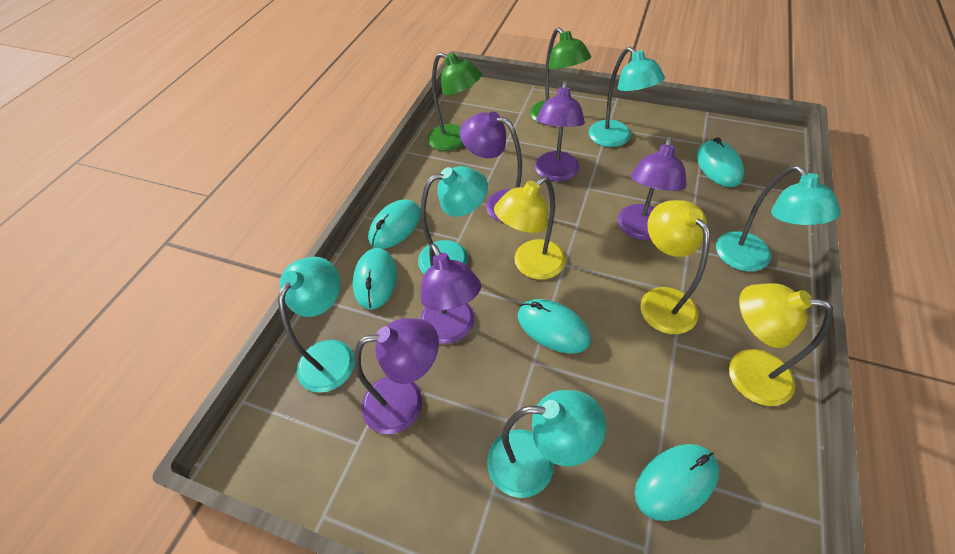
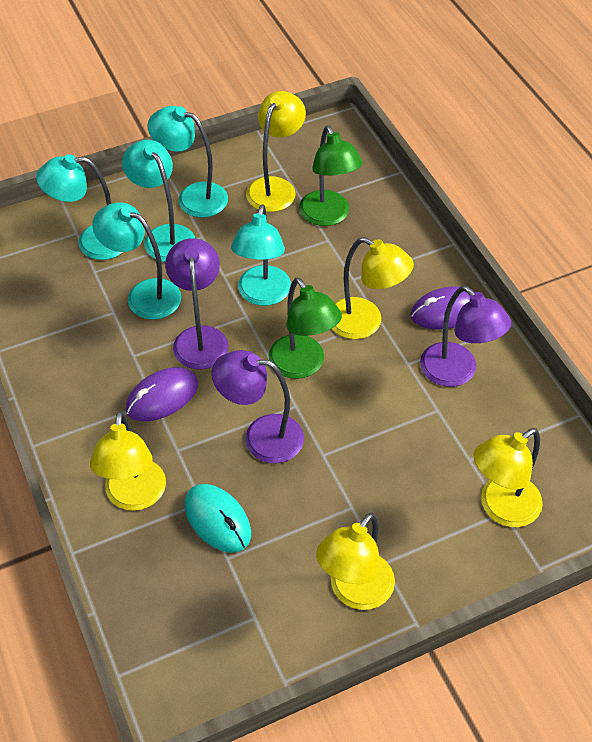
purple lamp: [354,318,439,434] [420,243,481,344] [460,112,522,223] [535,80,585,181] [617,136,687,240] = 5 -> [165,238,228,369] [211,350,304,463] [420,286,511,387] = 3
purple mouse: none = 0 -> [126,367,198,421] [410,286,475,330] = 2
turquoise mouse: [353,248,397,310] [368,199,421,249] [518,299,591,354] [635,444,719,521] [697,137,744,187] = 5 -> [185,484,251,553] = 1
yellow lamp: [494,176,566,280] [640,200,710,334] [729,283,833,406] = 3 -> [90,411,166,511] [246,91,306,212] [316,513,395,610] [332,237,414,339] [474,428,543,527] = 5

